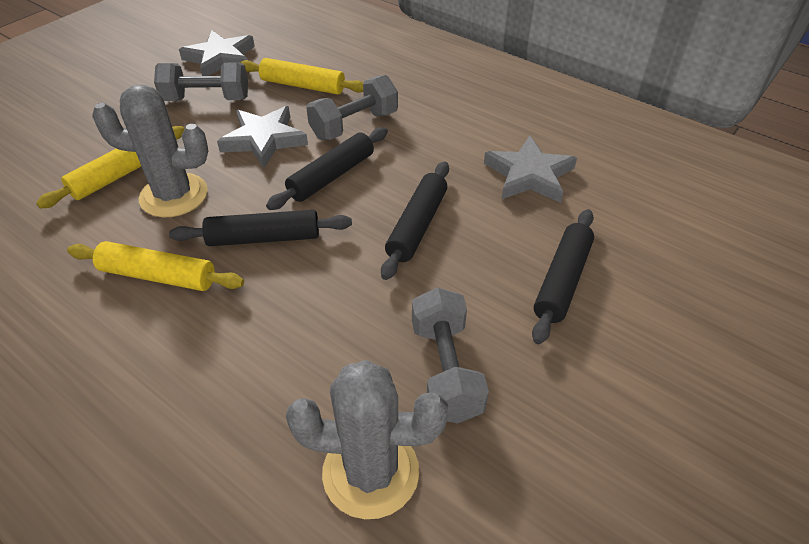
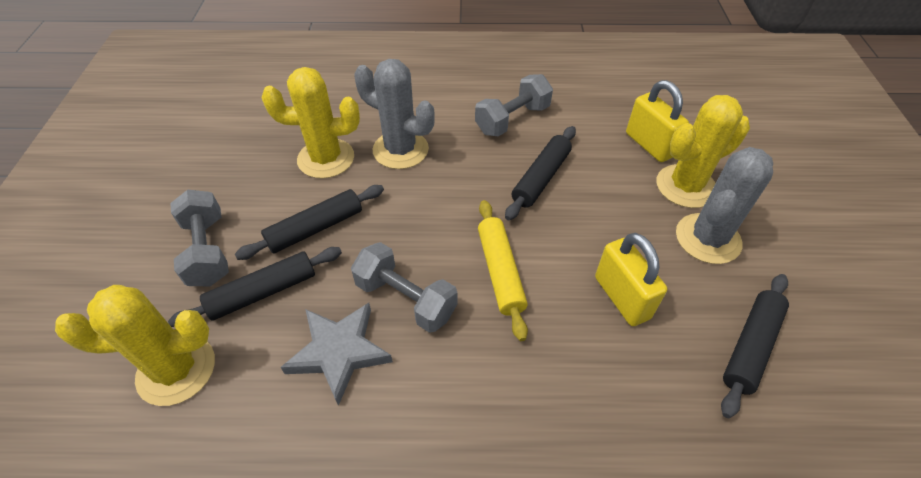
grey star: [179,30,255,76] [217,106,308,168] [484,136,577,203] = 3 -> [280,303,393,406] = 1
yellow cactus: none = 0 -> [55,285,215,406] [262,67,360,178] [657,95,750,208] = 3
yellow padlock: none = 0 -> [595,233,667,326] [626,80,689,162] = 2
yellow rolling pin: [36,126,185,209] [67,241,244,291] [239,58,363,95] = 3 -> [478,200,528,341] = 1

